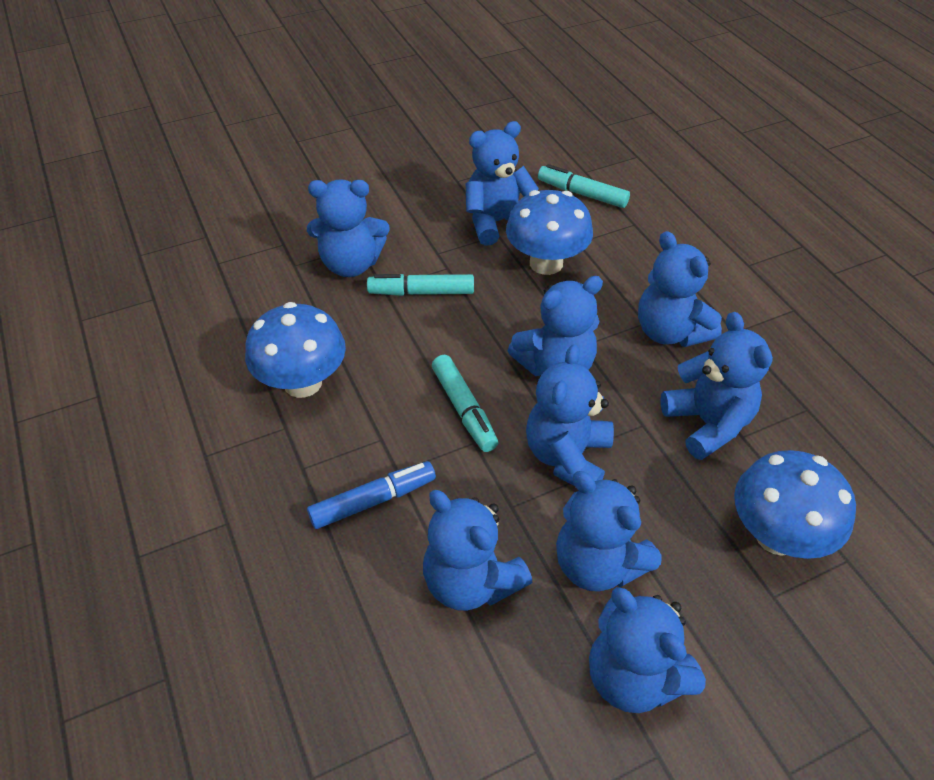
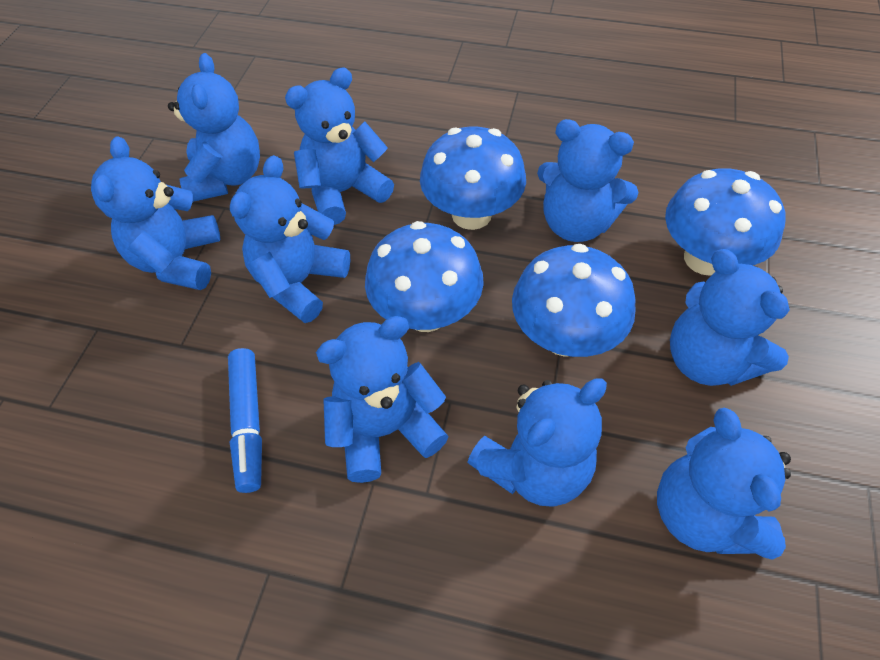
blue mushroom: [245,302,346,398] [506,190,593,275] [734,450,856,559] = 3 -> [365,221,484,332] [420,127,526,230] [512,244,636,357] [665,168,786,276] = 4
turquoise marker: [367,274,474,296] [432,355,498,452] [538,164,630,208] = 3 -> none = 0

